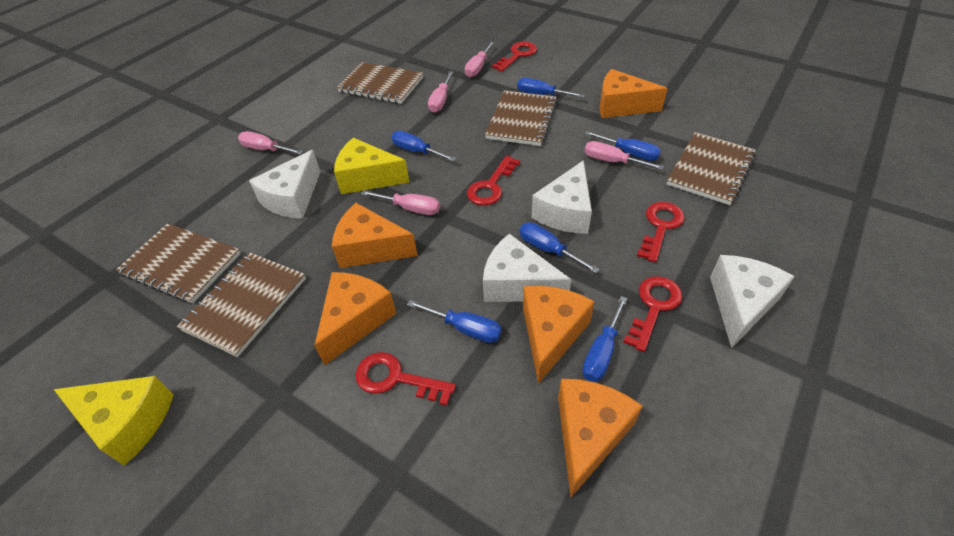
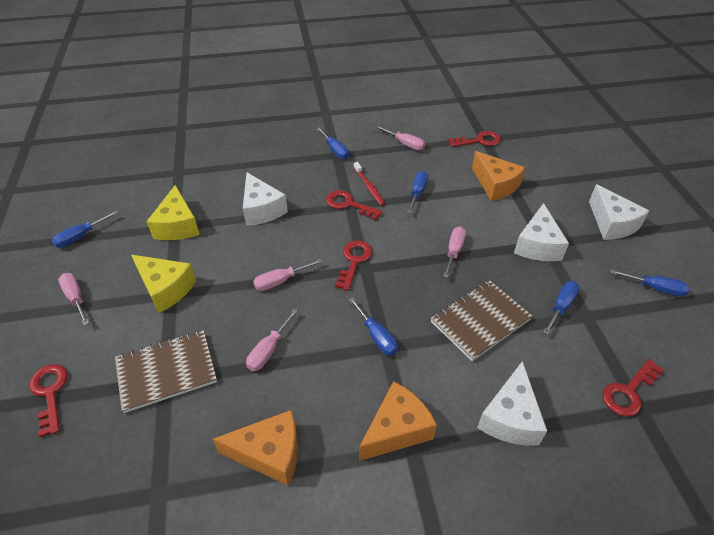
brown notebook: [116,223,241,304] [177,252,306,357] [337,62,423,104] [485,90,557,146] [667,132,756,205] = 5 -> [115,330,217,413] [430,280,533,361] = 2
orange cheese: [314,272,396,365] [332,203,418,268] [523,286,595,384] [558,379,642,497] [599,69,668,118] = 5 -> [213,410,298,486] [359,381,437,461] [472,151,526,201] = 3
red toothbrush: none = 0 -> [354,162,385,206] = 1

